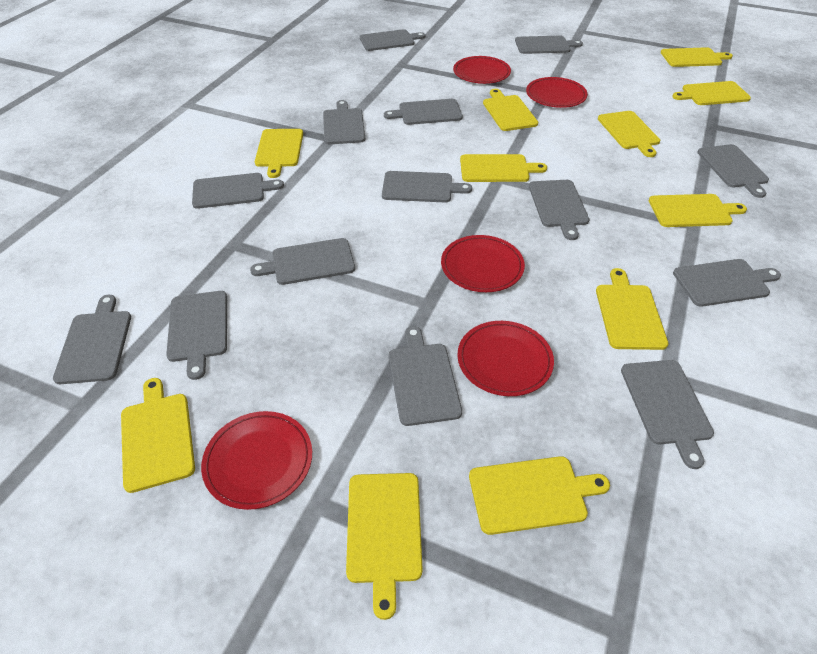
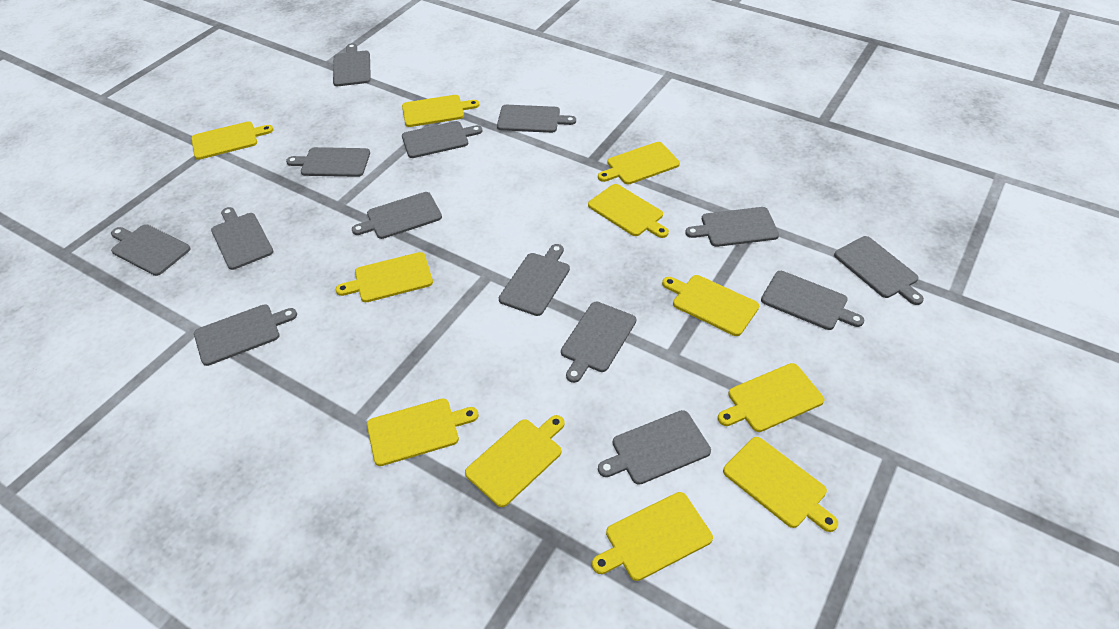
red plate: [201,411,312,510] [441,235,525,292] [453,56,511,84] [457,321,554,396] [526,77,588,108] = 5 -> none = 0

